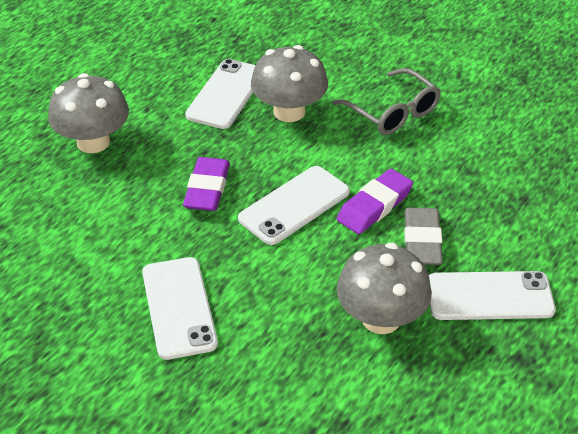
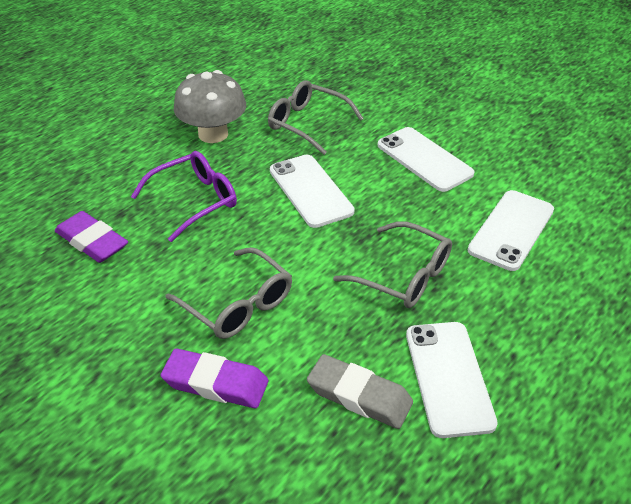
grey glasses: [332,68,441,135] = 1 -> [165,247,292,339] [268,80,364,155] [333,221,452,308] = 3
grey mushroom: [48,73,129,153] [251,45,328,122] [337,243,432,334] = 3 -> [174,70,246,143] = 1
purple glasses: none = 0 -> [131,151,237,242] = 1

